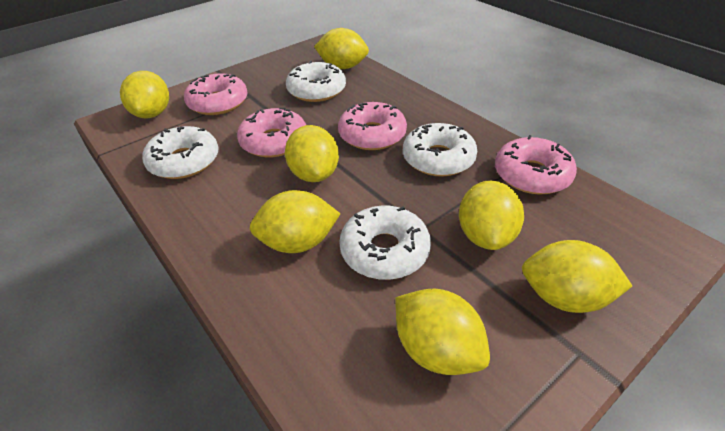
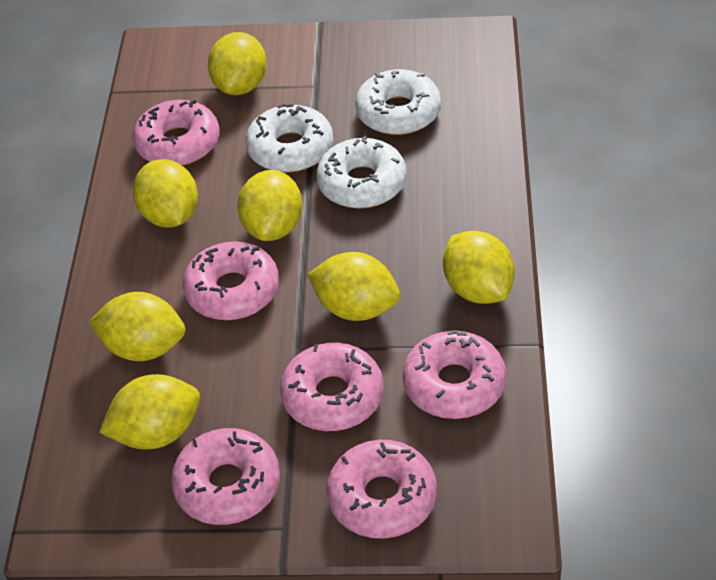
pink donut: [184,73,248,115] [237,108,306,158] [338,102,407,150] [495,135,577,195] = 4 -> [133,100,220,166] [171,428,280,525] [183,241,279,320] [280,343,384,431] [326,440,437,539] [402,330,506,419] = 6
white donut: [142,126,219,179] [286,61,346,102] [339,205,431,280] [403,123,477,177] = 4 -> [246,104,333,173] [316,136,407,208] [355,69,441,135] = 3

